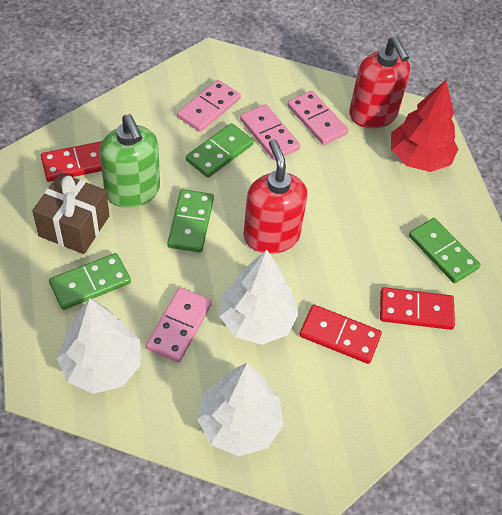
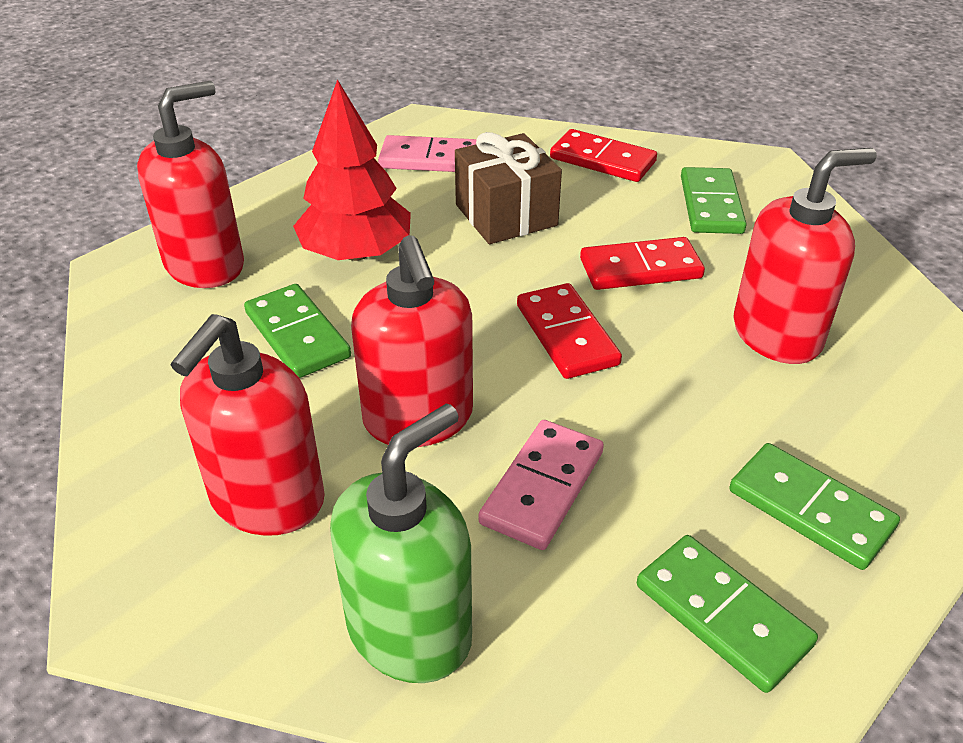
pink domino: [146,287,212,363] [177,80,241,132] [240,104,300,160] [287,91,348,145] = 4 -> [378,135,477,172] [478,420,604,550] = 2
red soap dispenser: [244,139,308,254] [349,37,410,128] = 2 -> [137,81,244,288] [170,314,325,536] [351,235,473,447] [733,148,877,364] = 4
white tree: [57,298,141,394] [197,363,284,456] [219,250,299,345] = 3 -> none = 0

